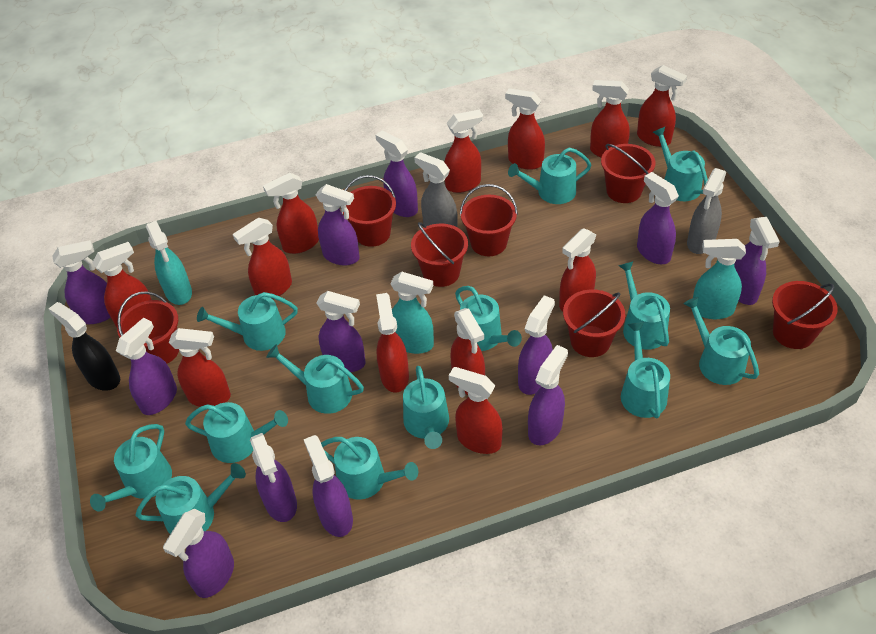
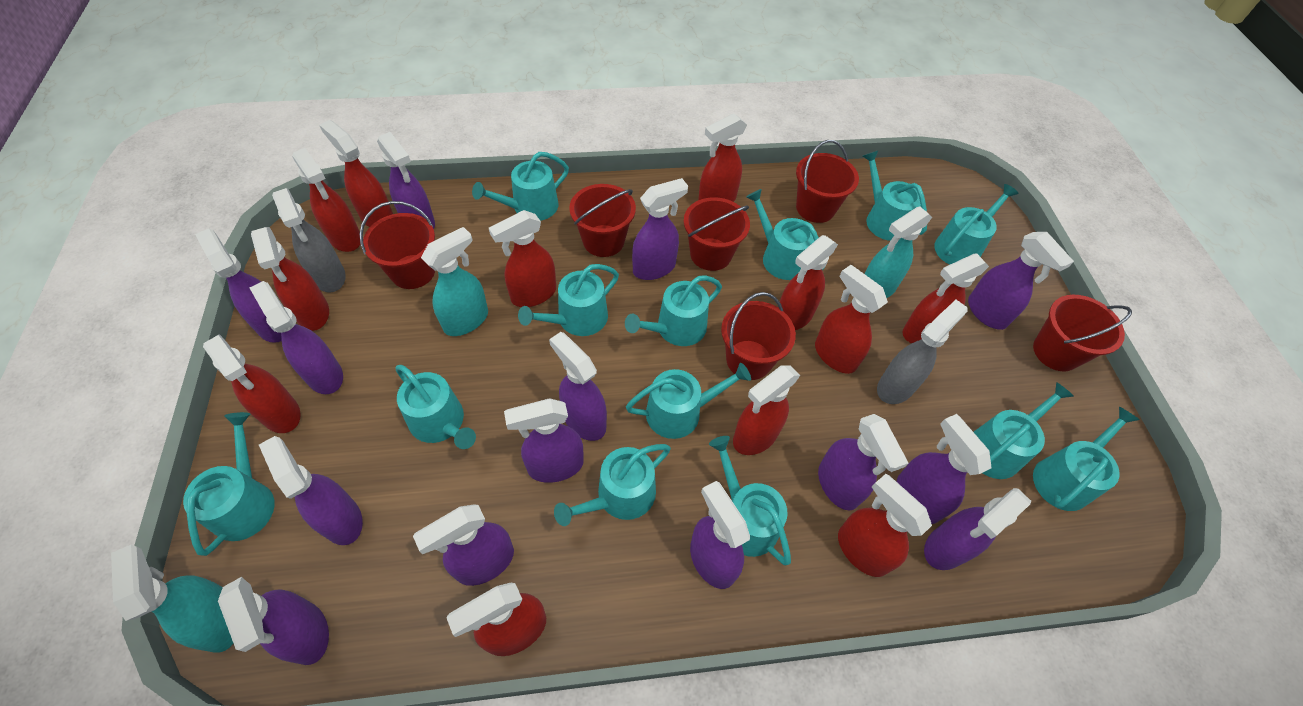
black spray bottle: [49,302,120,391] = 1 -> none = 0
purple spray bottle: [52,240,111,324] [116,318,177,415] [163,509,234,598] [250,433,297,522] [304,435,353,537] [316,184,360,265] [317,291,366,372] [376,131,418,217] [518,295,555,395] [528,345,568,445] [637,172,679,264] [734,217,780,305] = 12 -> [195,228,282,343] [218,577,329,665] [250,281,343,394] [259,436,363,545] [377,132,435,229] [413,504,514,586] [504,398,584,483] [549,332,607,441] [632,178,688,280] [690,481,750,589] [818,414,908,510] [897,414,991,524] [924,488,1031,570] [968,232,1074,330] = 14
red bucket: [117,292,179,364] [341,175,396,247] [411,222,468,287] [460,184,518,256] [563,289,625,357] [601,144,655,203] [772,281,837,349] = 7 -> [360,201,435,289] [569,184,636,257] [684,197,750,271] [721,292,796,380] [796,140,859,223] [1033,295,1132,372] = 6

